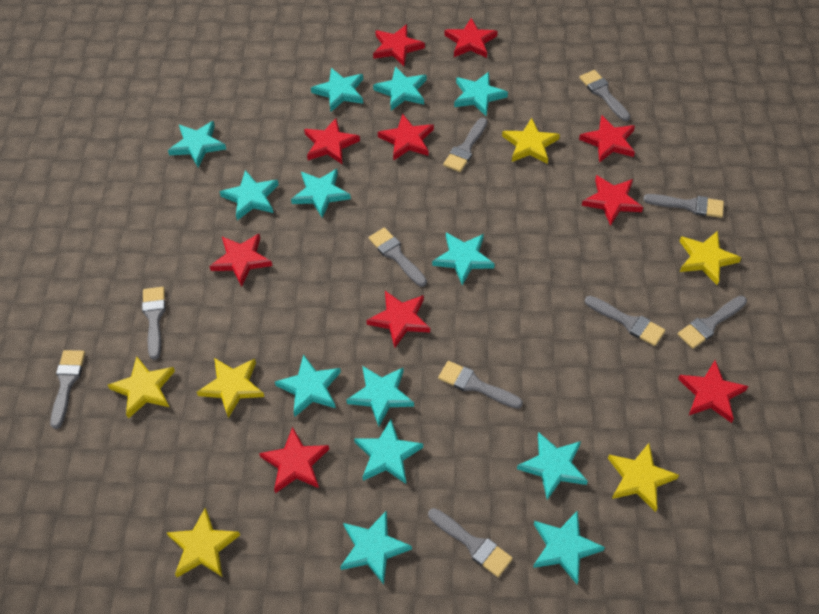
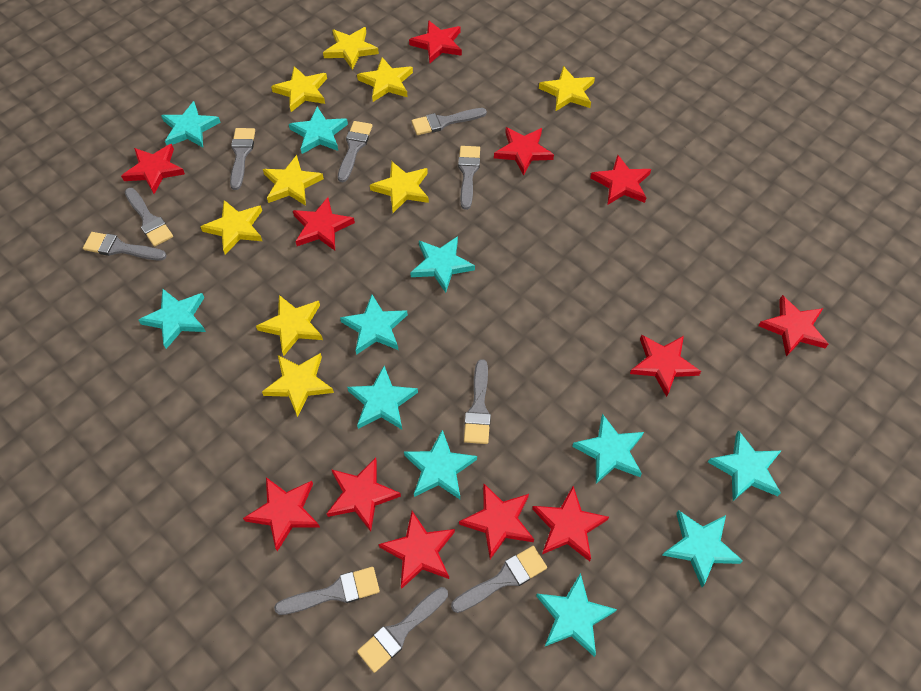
red star: [209,234,272,287] [259,427,329,493] [304,118,360,164] [366,291,430,348] [373,24,425,66] [378,114,434,161] [444,18,497,58] [579,115,635,163] [582,175,643,226] [678,360,748,423] = 10 -> [121,144,185,194] [243,477,320,551] [293,197,355,250] [326,458,401,532] [379,511,455,589] [409,20,462,63] [459,484,534,559] [494,127,554,176] [532,486,609,561] [590,155,651,205] [630,335,701,397] [758,295,828,357] = 12
turquoise star: [168,121,226,167] [219,170,279,220] [275,354,341,417] [291,169,351,218] [311,68,363,112] [340,511,412,584] [346,366,414,427] [354,419,423,484] [373,66,426,111] [432,233,495,285] [454,72,508,116] [517,432,588,500] [533,511,605,584] = 13 -> [138,289,206,349] [161,101,221,147] [289,107,348,154] [340,295,408,355] [347,366,418,430] [404,430,477,499] [410,236,475,293] [536,573,617,657] [572,414,644,484] [662,510,743,587] [708,430,781,501] = 11
yellow star: [108,356,175,419] [167,508,240,577] [197,358,264,418] [502,118,560,164] [608,443,679,512] [680,231,741,285] = 6 -> [200,200,262,254] [256,295,323,356] [262,353,334,417] [263,155,324,206] [271,66,327,112] [323,27,379,70] [357,57,413,102] [370,161,429,213] [539,66,595,112] = 9

